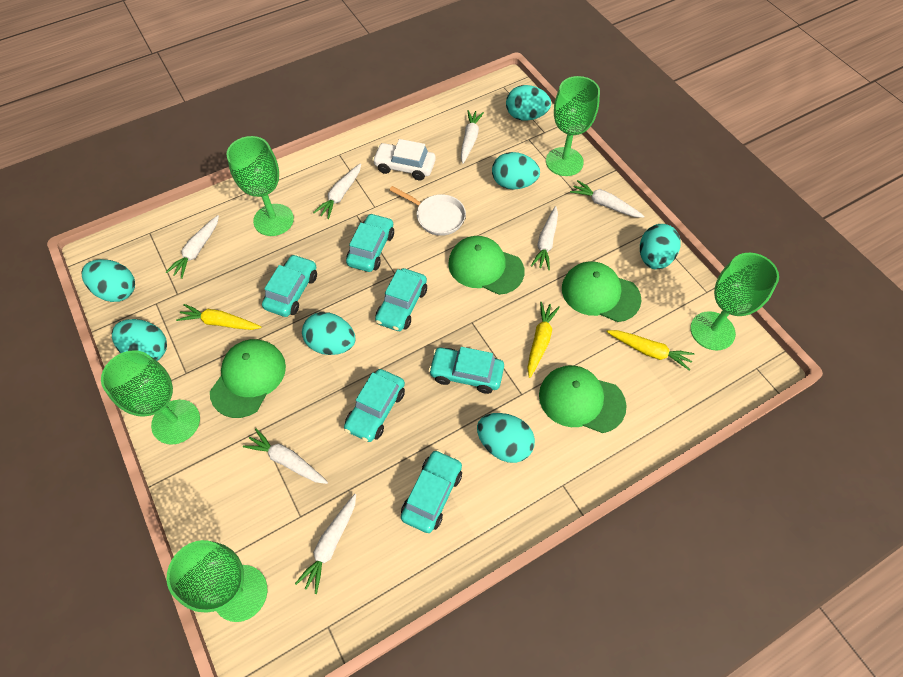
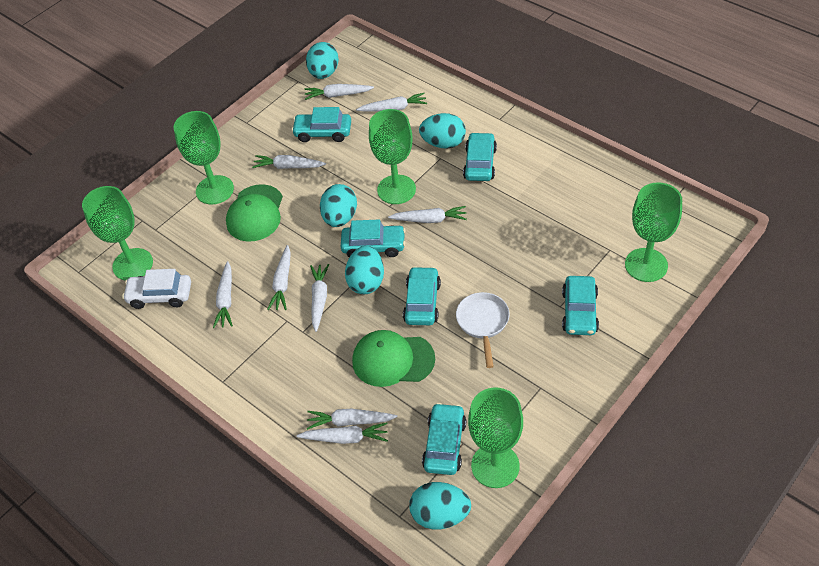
green cap: [210,339,286,418] [448,236,525,295] [539,365,627,433] [562,261,642,322] = 4 -> [226,184,283,242] [352,330,435,387] = 2
turquoise egg: [82,259,135,302] [112,319,167,361] [302,312,356,355] [477,413,535,463] [492,152,540,189] [506,85,551,121] [640,224,681,269] = 7 -> [306,42,339,79] [320,184,357,227] [345,246,384,294] [409,482,471,530] [419,113,466,148] = 5
white carrot: [166,215,219,279] [243,429,328,484] [295,494,356,594] [313,163,361,219] [461,110,484,164] [531,206,558,270] [570,180,645,218] = 7 -> [213,261,233,328] [252,155,326,169] [267,245,291,310] [296,422,388,444] [305,84,374,100] [307,409,397,430] [310,264,329,332] [356,93,427,112] [388,206,467,223] = 9
yellow carrot: [176,304,261,330] [527,302,560,378] [606,330,695,370] = 3 -> none = 0

